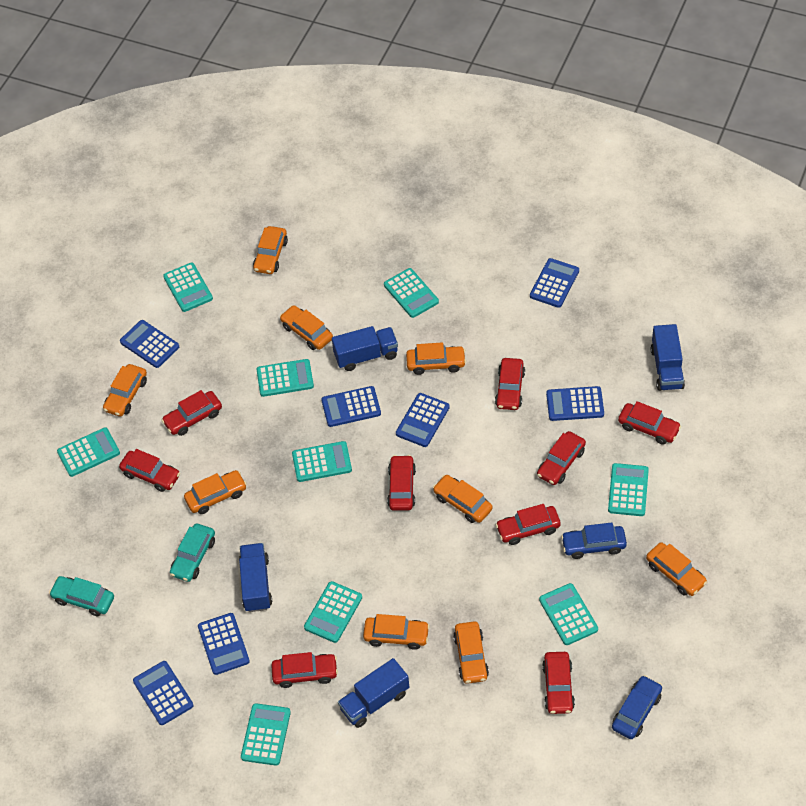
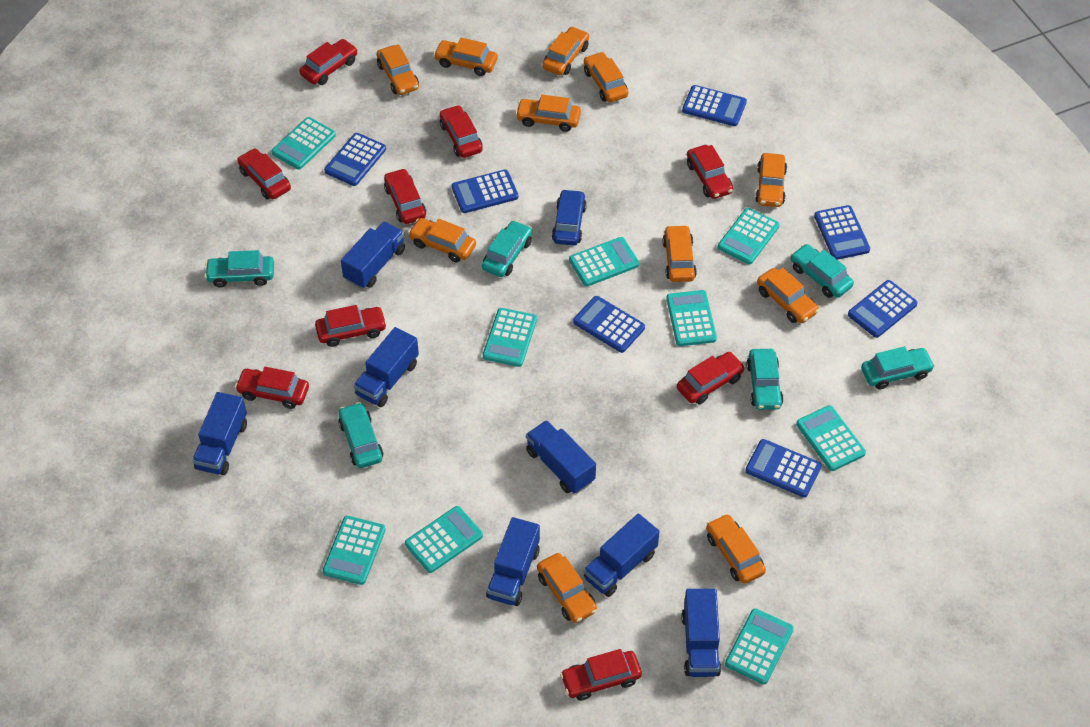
blue car: [561,523,627,559] [612,675,662,739] = 2 -> [552,189,587,246] = 1
blue truck: [239,543,272,612] [332,326,398,371] [338,658,409,728] [651,324,685,391] = 4 -> [192,392,247,475] [341,221,405,289] [354,327,419,407] [486,517,540,606] [526,420,596,494] [583,513,660,597] [681,589,721,677] = 7
orange car: [103,364,147,417] [184,470,247,514] [253,226,288,274] [280,305,333,350] [363,614,430,650] [406,342,466,375] [433,475,493,523] [453,621,489,684] [646,542,707,596] = 9 -> [377,44,419,95] [408,218,476,262] [434,38,498,76] [515,95,581,132] [537,553,597,623] [542,26,589,75] [584,52,628,102] [663,225,697,282] [706,514,766,584] [755,153,787,207] [757,268,819,323] = 11
turquoise car: [49,576,114,616] [170,524,215,582] = 2 -> [205,250,274,288] [338,402,383,468] [482,220,532,277] [746,349,783,410] [790,244,854,298] [861,346,935,390] = 6

